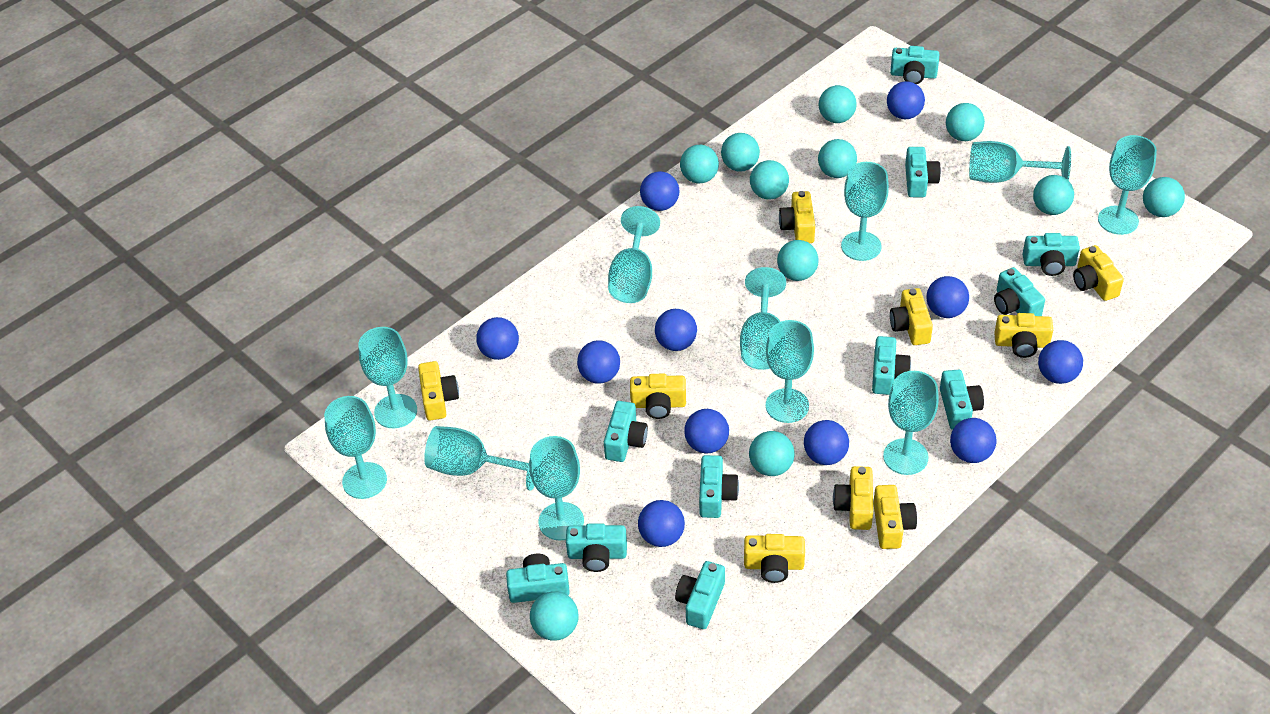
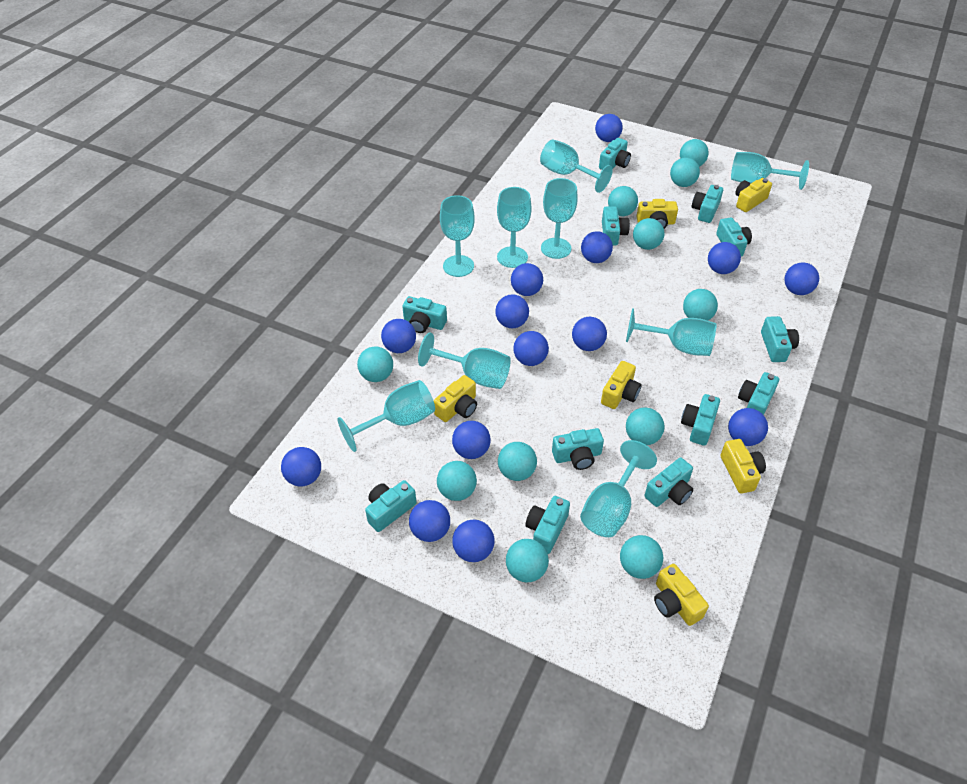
blue ball: [476,317,519,360] [577,340,620,384] [638,500,685,547] [640,171,679,211] [655,309,697,351] [684,409,729,454] [804,420,849,465] [887,81,925,119] [926,276,969,318] [950,418,997,463] [1038,340,1083,384] = 11 -> [281,447,321,487] [381,319,416,353] [409,500,450,542] [452,421,491,459] [452,520,495,562] [495,294,529,328] [511,263,543,296] [513,331,549,366] [572,317,607,351] [581,231,613,263] [595,114,623,142] [708,242,741,274] [728,408,768,446] [784,262,819,295] = 14
turquoise camera: [506,554,570,603] [566,523,627,572] [604,401,648,462] [675,561,725,629] [699,455,739,518] [872,336,911,395] [890,46,939,84] [905,147,941,197] [940,370,984,430] [994,267,1045,316] [1023,233,1080,276] = 11 -> [365,480,417,532] [402,296,447,333] [525,496,570,554] [552,428,604,470] [599,138,631,170] [602,206,630,246] [645,458,693,507] [681,394,720,446] [692,185,723,223] [716,218,752,257] [738,372,779,415] [761,316,799,362] = 12
turquoise goblet: [324,396,387,499] [358,327,417,428] [424,426,535,491] [529,436,584,540] [608,206,660,303] [740,267,786,370] [766,320,814,423] [841,162,889,261] [883,371,939,475] [969,141,1071,183] [1098,135,1157,235] = 11 -> [337,380,435,452] [418,332,511,389] [440,195,475,277] [497,187,532,268] [540,139,613,193] [541,178,578,259] [580,440,657,537] [626,308,717,356] [731,152,809,190] = 9
yellow camera: [418,361,459,421] [630,374,686,419] [744,534,805,583] [779,191,815,243] [833,466,873,530] [873,485,917,549] [890,288,933,345] [994,313,1053,358] [1073,245,1124,301] = 9 -> [434,375,477,422] [601,361,642,409] [636,199,678,229] [654,564,709,626] [720,439,766,494] [735,178,772,212] = 6

